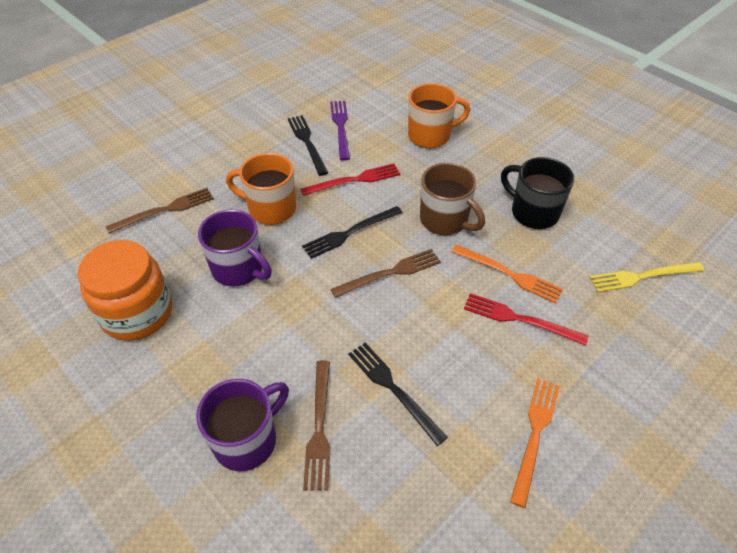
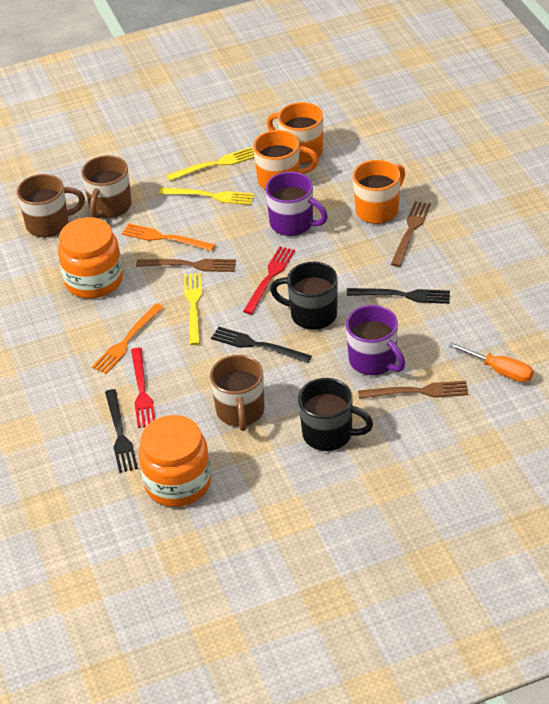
black mug: [501,157,574,229] = 1 -> [270,262,338,330] [298,378,373,451] = 2
brown mug: [420,163,485,235] = 1 -> [17,174,85,237] [81,155,132,218] [210,355,265,431] = 3
orange jar: [78,240,172,341] = 1 -> [58,217,123,299] [138,415,211,507] = 2
orange mug: [226,153,296,225] [408,83,470,148] = 2 -> [253,130,319,189] [267,102,323,164] [353,160,405,224] = 3
orange screwdriver: none = 0 -> [448,342,533,382] = 1
purple fork: [330,101,350,161] = 1 -> none = 0
yellow fork: [589,262,704,292] = 1 -> [159,188,254,205] [166,147,255,181] [184,273,202,345] = 3

